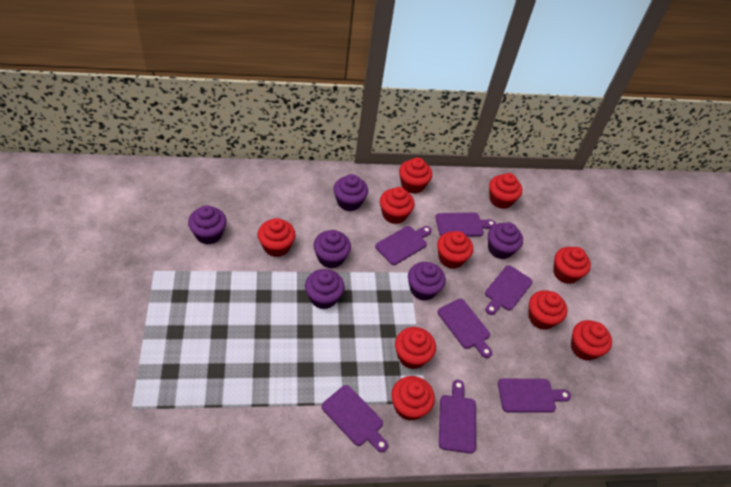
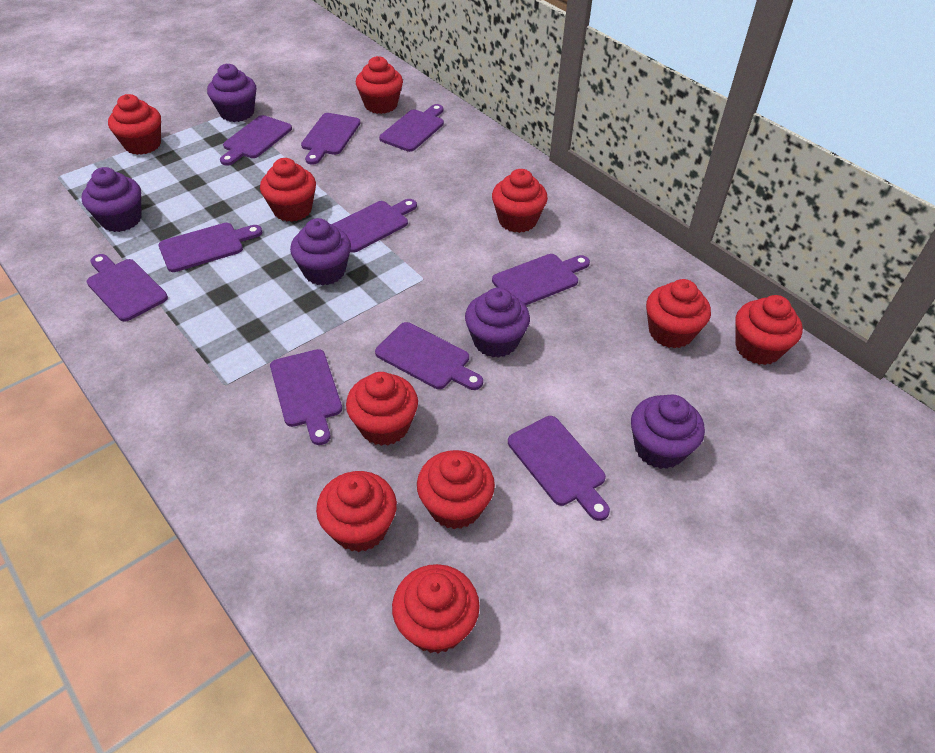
purple cupcake: [188,205,227,245] [305,269,344,309] [313,230,351,268] [333,174,368,211] [408,262,446,301] [488,222,523,259] = 6 -> [81,167,142,232] [207,64,256,122] [290,218,351,286] [465,287,530,358] [631,394,705,469] = 5
purple cutting board: [321,385,388,452] [375,226,432,265] [435,213,496,237] [437,299,492,358] [439,380,476,454] [485,265,533,315] [498,378,571,413] = 7 -> [87,254,168,322] [158,223,262,272] [220,115,292,166] [270,349,342,445] [301,113,360,165] [332,199,417,253] [375,322,483,390] [379,104,444,152] [492,254,590,305] [508,416,610,521] = 10

